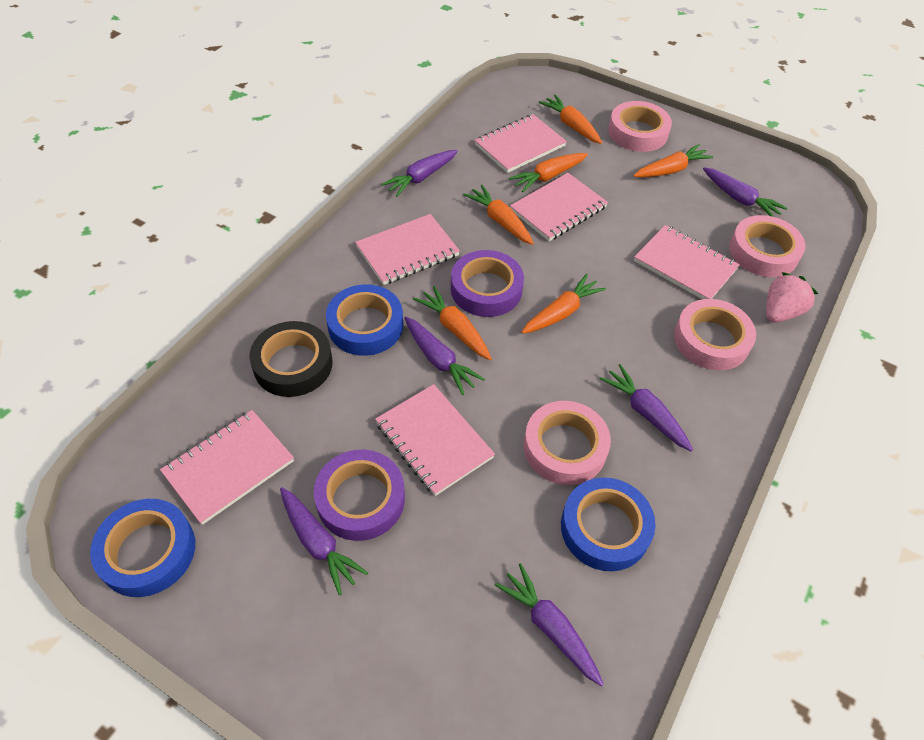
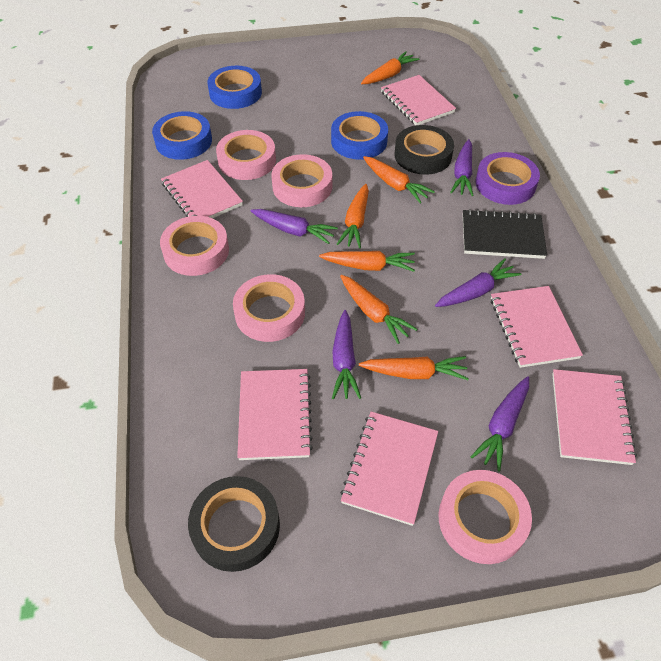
black notebook: none = 0 -> [463,209,547,259] = 1
black tape: [249,321,333,397] = 1 -> [188,476,280,572] [394,125,454,175] = 2
pink strawberry: [766,272,818,323] = 1 -> none = 0
pink tape: [524,401,611,485] [608,101,672,152] [674,299,756,370] [729,215,806,277] = 4 -> [160,216,229,276] [216,130,276,180] [233,274,305,342] [271,154,332,207] [438,470,532,564] = 5
purple carrot: [280,487,368,595] [381,150,458,197] [405,317,485,395] [495,563,604,687] [599,364,693,452] [703,167,787,217] = 6 -> [251,209,338,244] [332,310,361,399] [435,258,521,307] [450,139,474,196] [471,376,529,472] = 5
purple tape: [314,450,405,541] [451,250,524,317] = 2 -> [476,152,540,205] = 1

